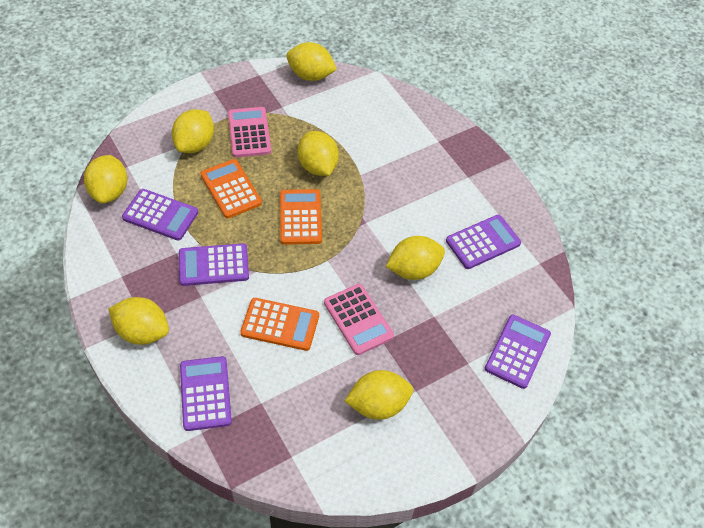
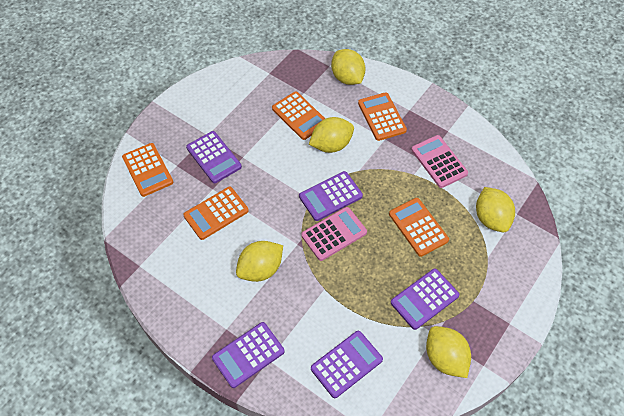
orange calculator: [201,159,262,218] [240,298,319,351] [280,189,322,245] = 3 -> [122,143,173,197] [183,187,249,240] [272,92,325,140] [358,92,407,141] [389,198,449,257] = 5
yellow lemon: [84,155,128,203] [109,297,169,345] [172,109,214,153] [286,42,337,81] [298,131,339,176] [345,370,413,420] [386,236,445,280] = 7 -> [236,241,283,282] [309,117,354,153] [331,49,366,85] [426,326,471,378] [476,187,515,232] = 5

